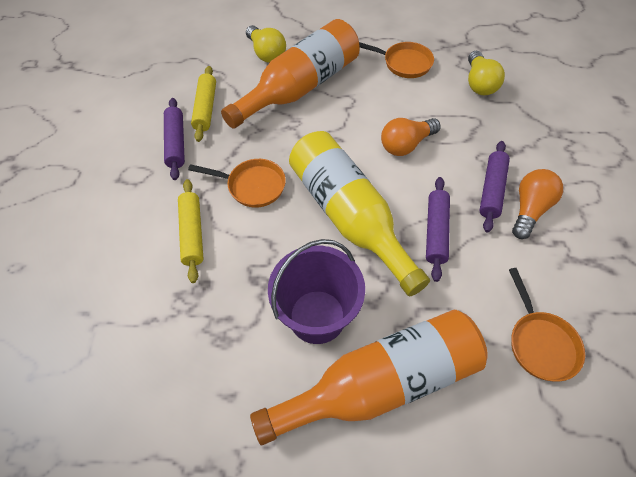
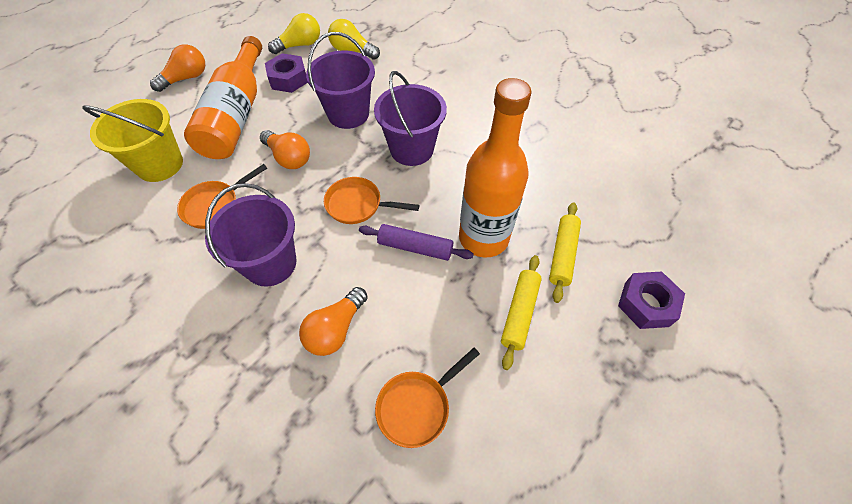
orange light bulb: [381,118,441,156] [512,169,563,239] = 2 -> [150,44,205,92] [260,130,310,169] [299,287,368,356] = 3
purple bucket: [268,239,365,344] = 1 -> [205,183,296,287] [306,32,375,129] [374,71,447,166] = 3
purple nut: none = 0 -> [265,53,308,93] [618,272,685,329] = 2
purple rolling pin: [164,98,185,180] [426,177,450,282] [479,141,510,233] = 3 -> [359,224,474,261] = 1
yellow bottle: [289,131,430,297] = 1 -> none = 0
yellow bucket: none = 0 -> [82,99,183,182] = 1

